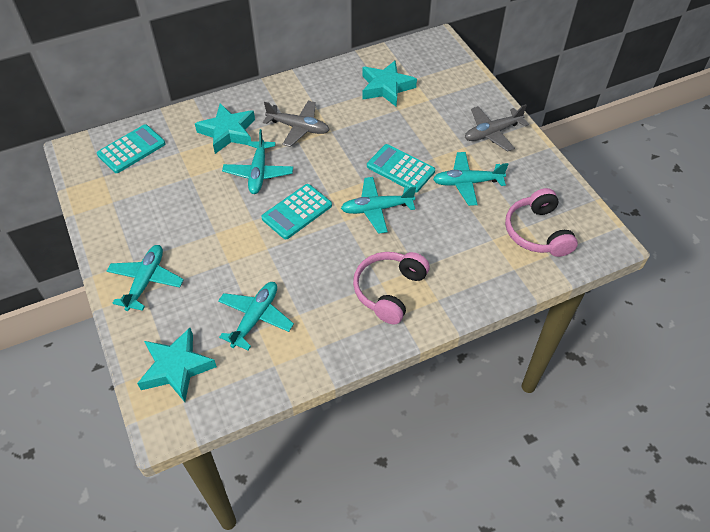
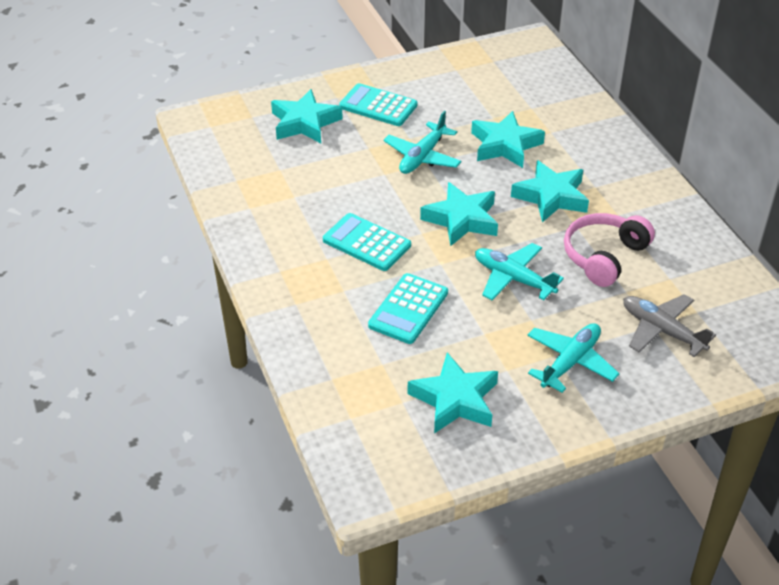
grey plane: [263,101,329,147] [465,104,529,152] = 2 -> [623,294,716,357] = 1
pink headphones: [353,252,430,324] [505,188,578,257] = 2 -> [564,213,655,287] = 1
turquoise plane: [107,245,184,311] [218,282,294,350] [222,129,293,194] [341,177,416,234] [433,152,509,206] = 5 -> [384,111,461,174] [475,243,564,300] [527,323,620,393] = 3
turquoise star: [137,328,217,402] [195,103,255,154] [362,60,417,107] = 3 -> [271,89,343,143] [408,352,498,434] [420,182,498,246] [471,111,545,168] [511,160,589,222] = 5

